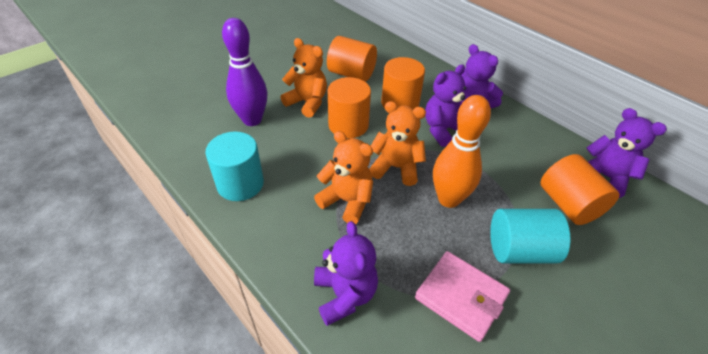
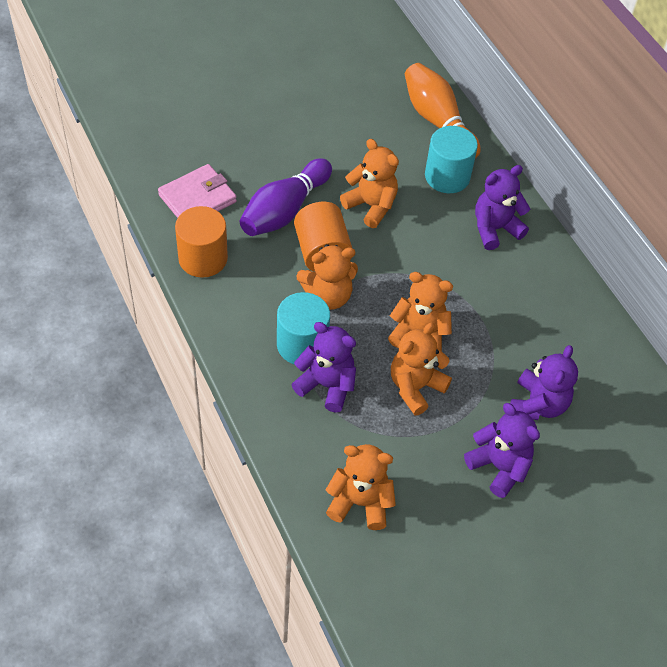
orange cylinder: [327,36,377,82] [328,77,371,138] [381,57,425,109] [540,154,619,225] = 4 -> [175,206,228,278] [294,202,352,272] = 2
orange teddy bear: [280,38,327,118] [314,131,373,224] [369,101,426,186] = 3 -> [296,244,358,310] [326,444,396,530] [340,139,399,228] [388,272,453,351] [391,323,452,415] = 5

